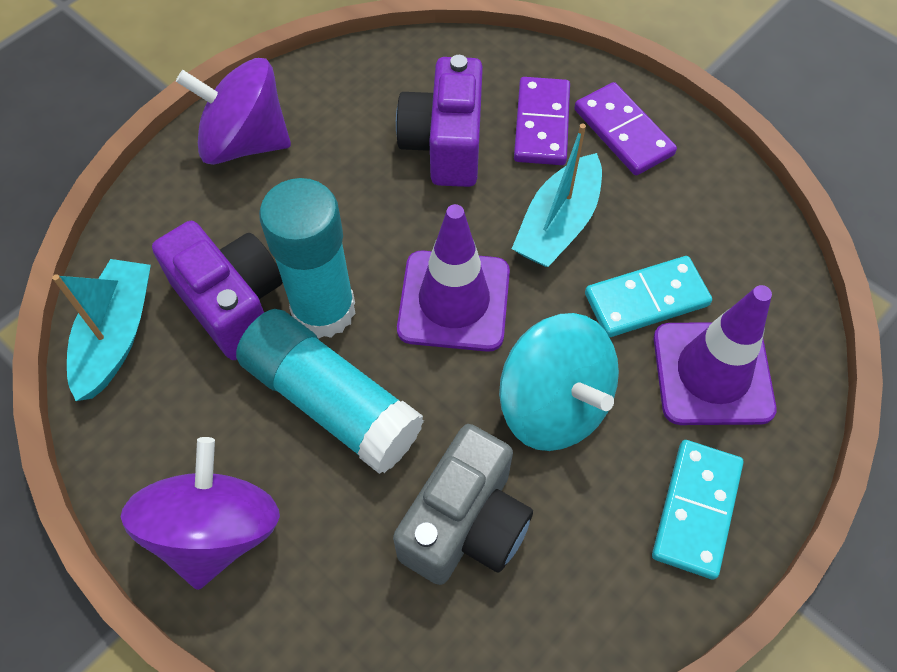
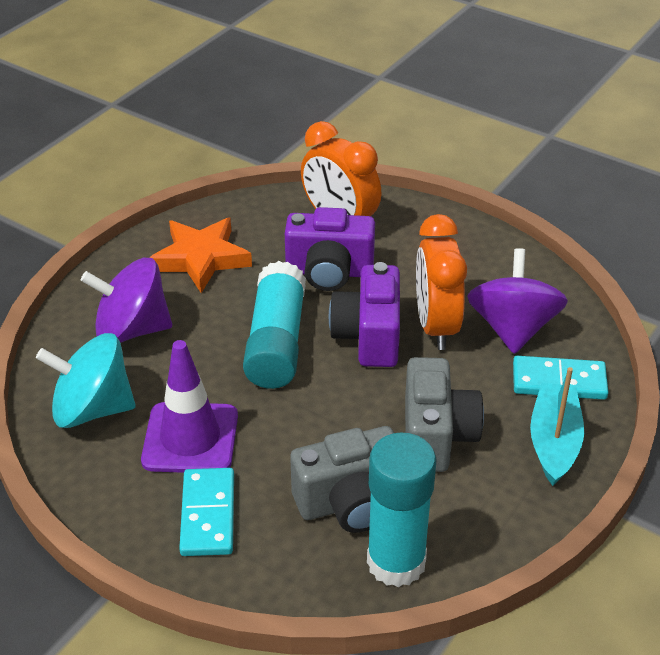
grey camera: [393,424,533,585] = 1 -> [290,426,394,533] [405,357,484,472] = 2
orange clock: none = 0 -> [301,121,382,216] [416,214,467,350] = 2
orange star: none = 0 -> [149,218,252,293] = 1
purple domino: [514,77,570,165] [574,82,677,175] = 2 -> none = 0
purple traffic cone: [397,204,510,352] [654,285,777,425] = 2 -> [141,340,238,473] = 1
turquoise boat: [52,259,151,401] [512,123,602,267] = 2 -> [530,367,584,486] = 1

